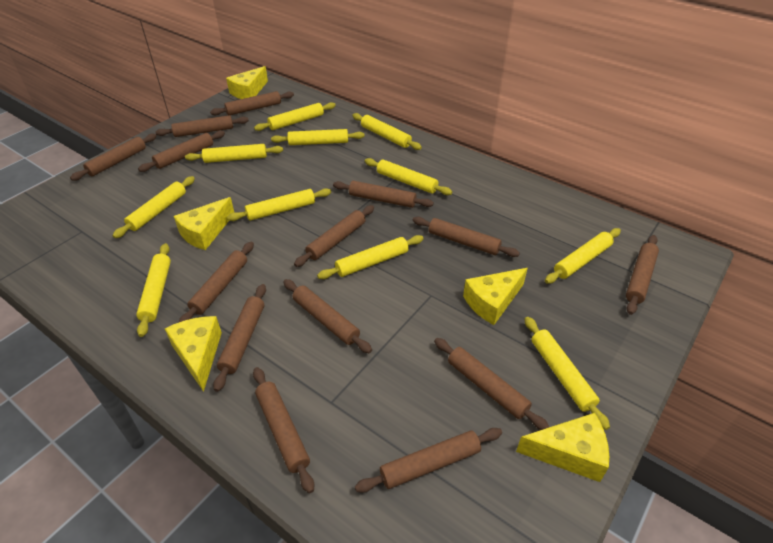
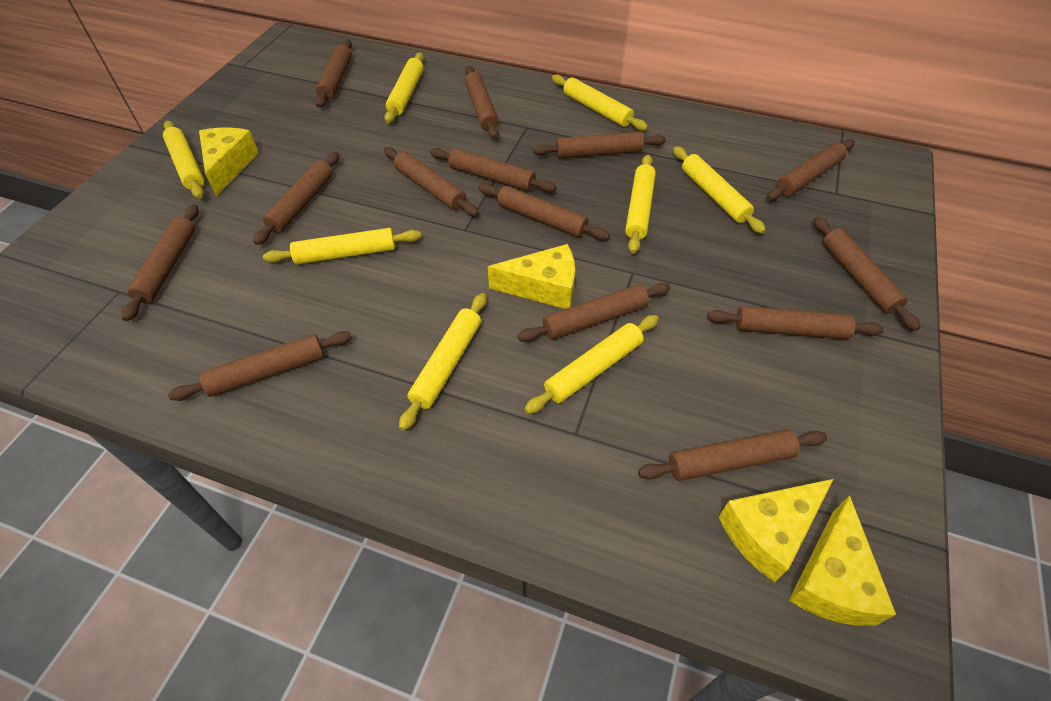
yellow cheese: [165,316,222,392] [174,197,234,250] [226,66,268,99] [463,268,528,325] [516,413,609,482] = 5 -> [199,128,259,196] [488,244,575,309] [719,479,833,582] [789,495,896,626] = 4
yellow rolling pin: [113,176,195,238] [136,243,171,337] [185,144,283,163] [227,188,331,221] [254,102,336,131] [271,129,364,145] [317,235,424,279] [352,113,422,150] [365,158,452,195] [525,317,610,430] [545,228,621,284] = 11 -> [163,121,204,199] [263,228,421,265] [384,52,424,123] [399,293,487,431] [524,315,659,414] [552,74,648,131] [625,155,656,254] [673,146,766,234] = 8

